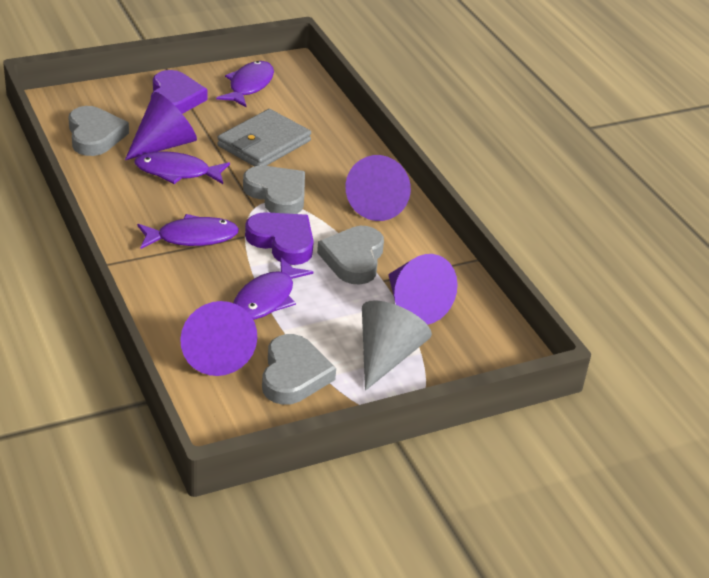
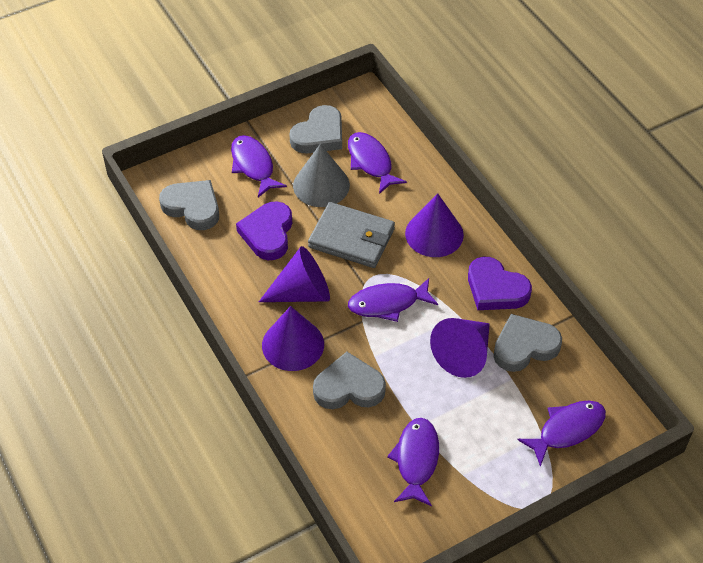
purple fish: [134,151,230,184] [137,214,239,249] [216,61,274,107] [233,258,313,320] = 4 -> [231,135,287,197] [348,132,407,194] [348,278,438,322] [387,418,439,506] [517,401,606,467] = 5

